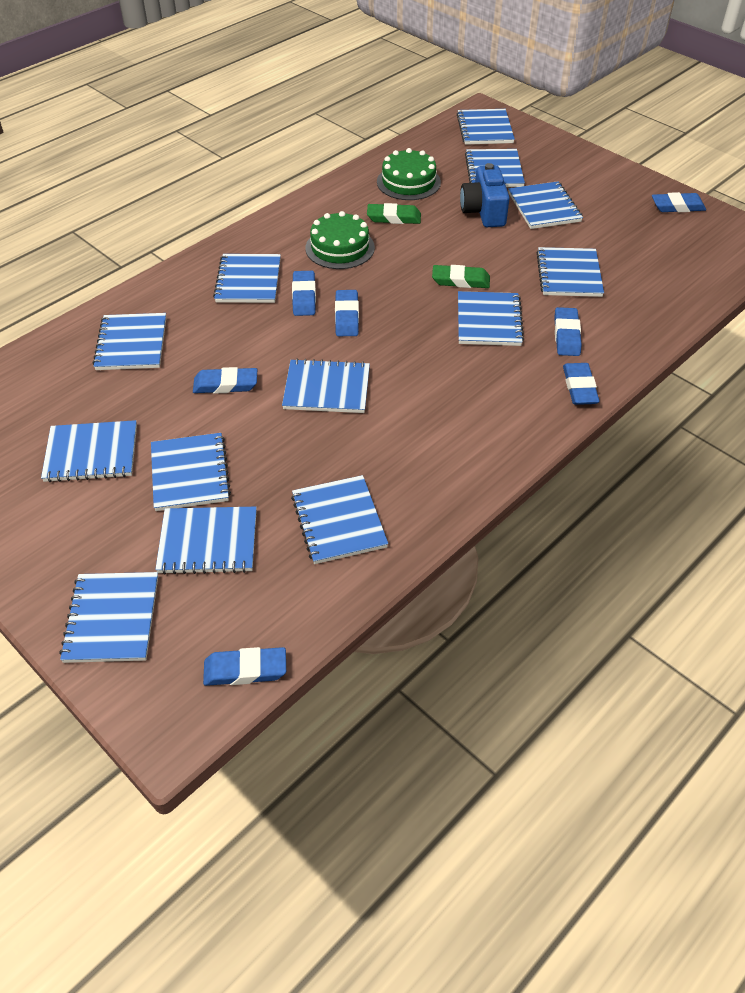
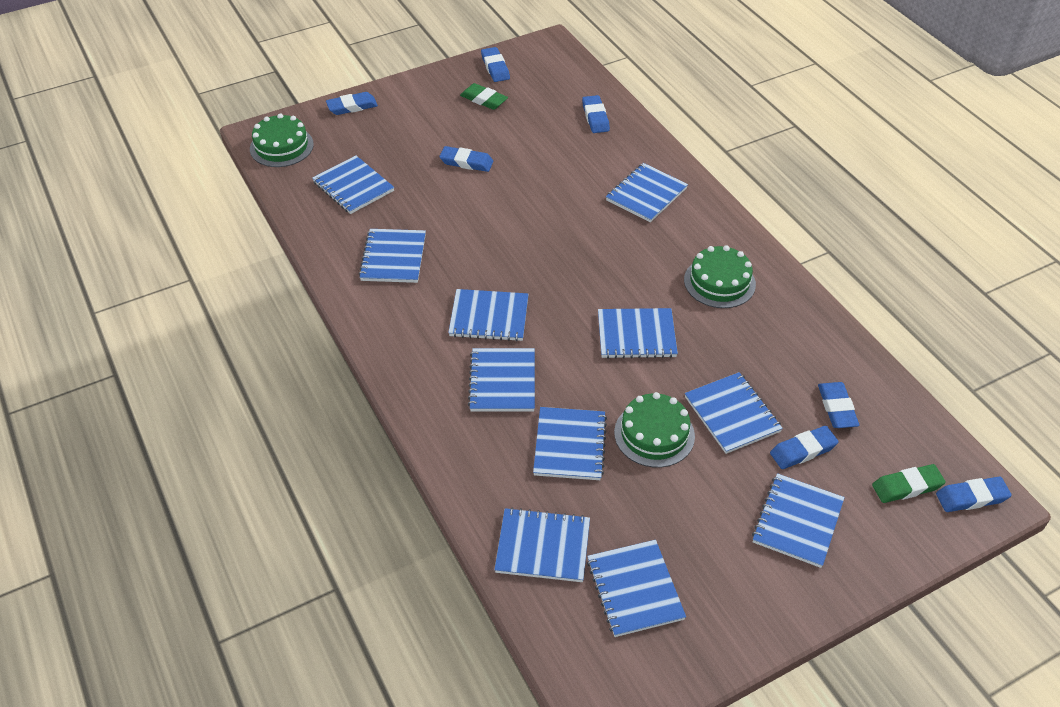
blue camera: [460,163,510,227] = 1 -> none = 0
blue notebook: [41,420,137,482] [59,572,158,663] [93,313,166,370] [151,433,231,511] [155,507,257,575] [213,254,281,303] [282,358,370,413] [291,475,388,564] [457,109,515,145] [458,291,524,346] [465,149,525,187] [508,181,583,229] [536,247,604,297] = 13 -> [312,156,394,214] [359,229,426,283] [448,289,529,341] [468,348,535,412] [494,507,590,582] [533,407,607,480] [587,540,686,637] [598,308,678,359] [606,163,688,222] [685,372,783,454] [752,473,845,568] = 11
green cake: [305,211,375,269] [377,148,441,200] = 2 -> [250,113,314,167] [614,392,695,467] [684,245,756,308] = 3

